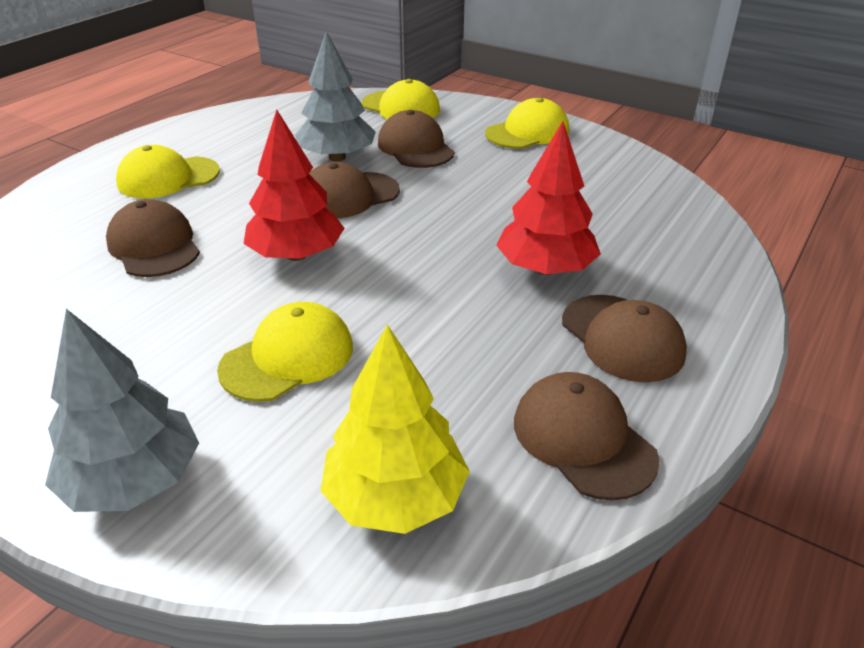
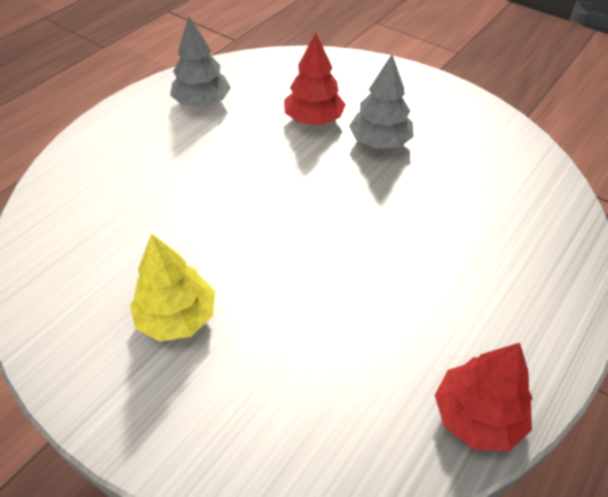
brown cap: [106,199,200,277] [309,162,400,218] [378,110,454,168] [514,372,659,501] [562,295,687,382] = 5 -> none = 0
yellow cap: [116,145,220,198] [217,302,353,402] [362,79,440,119] [485,98,569,149] = 4 -> none = 0

